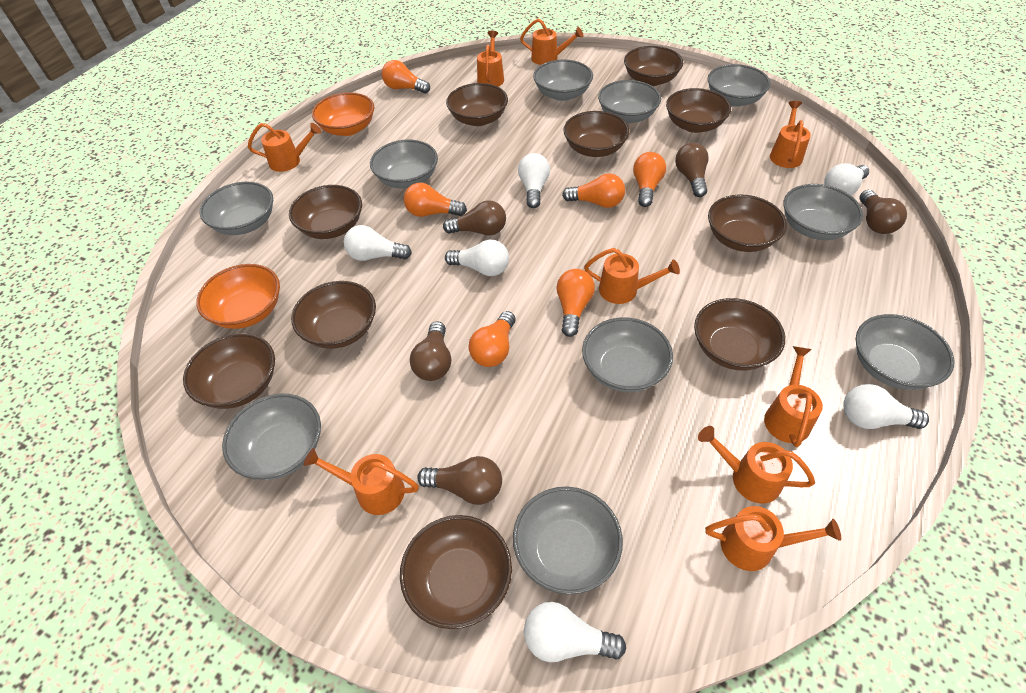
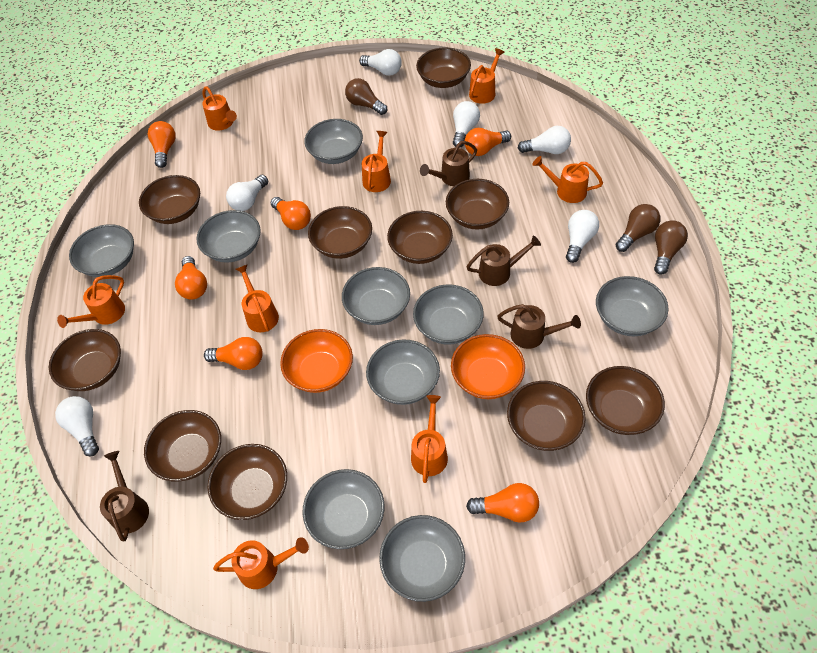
brown light bulb: [410,321,451,381] [417,456,502,505] [443,200,506,235] [675,143,709,197] [860,190,907,234] = 5 -> [345,78,387,115] [616,204,660,252] [654,220,688,275] = 3
brown watering can: none = 0 -> [100,451,149,541] [420,141,477,186] [466,235,541,286] [497,304,581,349] = 4
grey bowl: [200,182,273,235] [222,394,321,480] [370,140,438,188] [513,487,623,595] [533,59,593,101] [582,317,673,392] [598,80,661,124] [708,64,771,107] [783,184,863,240] [856,314,955,390] = 10 -> [69,224,134,277] [196,210,261,263] [303,469,385,549] [304,119,363,164] [342,267,410,325] [366,340,440,405] [379,515,465,602] [413,284,484,345] [596,276,669,336] = 9
orange watering can: [248,123,321,172] [303,448,419,515] [477,30,504,87] [520,19,583,65] [584,248,680,304] [698,426,815,504] [705,506,841,571] [764,346,823,447] [770,101,811,168] = 9 -> [57,275,125,328] [202,86,237,131] [213,537,309,589] [236,264,279,332] [362,131,391,192] [411,395,448,483] [469,48,504,104] [532,156,603,203] = 8

